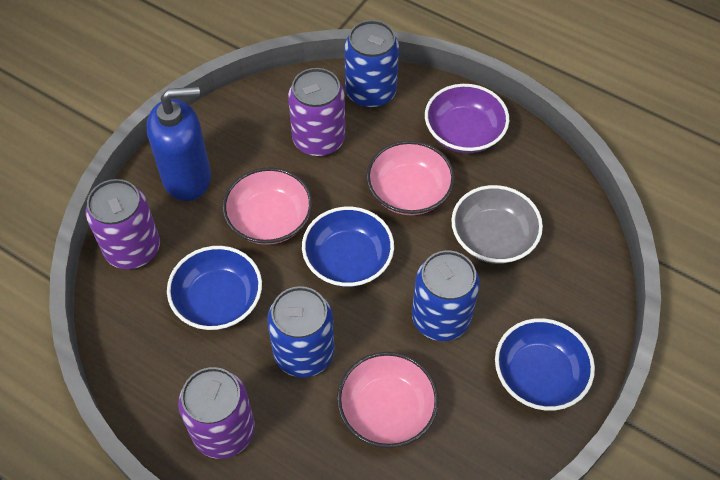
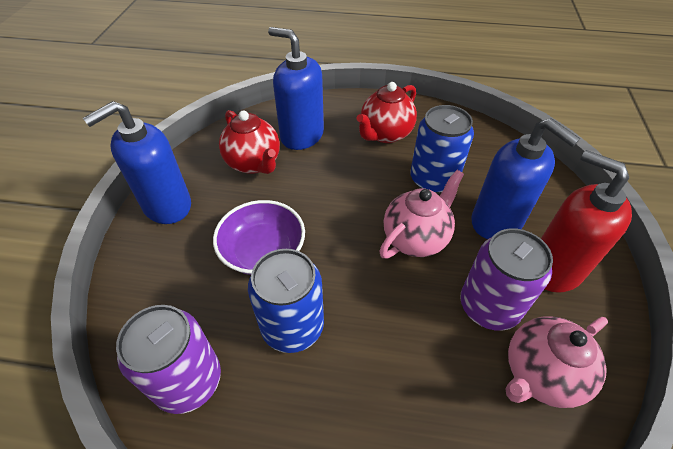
blue bowl: [167,246,262,330] [302,207,394,287] [495,318,595,411] = 3 -> none = 0
blue can: [267,286,334,378] [345,20,399,108] [412,250,480,341] = 3 -> [248,249,324,353] [410,105,474,194] = 2
blue soap dispenser: [146,87,211,201] = 1 -> [83,101,191,224] [268,27,324,150] [471,118,580,239] = 3
grey bowl: [451,185,543,264] = 1 -> none = 0
pink bowl: [222,167,313,245] [337,352,439,448] [366,141,455,215] = 3 -> none = 0
pink teapot: none = 0 -> [379,170,464,258] [505,316,608,408] = 2
purple can: [86,179,160,269] [178,367,255,459] [288,68,345,156] = 3 -> [116,305,221,414] [460,228,553,331] = 2
red soap dispenser: none = 0 -> [541,150,632,293] = 1
red teapot: none = 0 -> [219,110,280,174] [357,82,417,143] = 2

